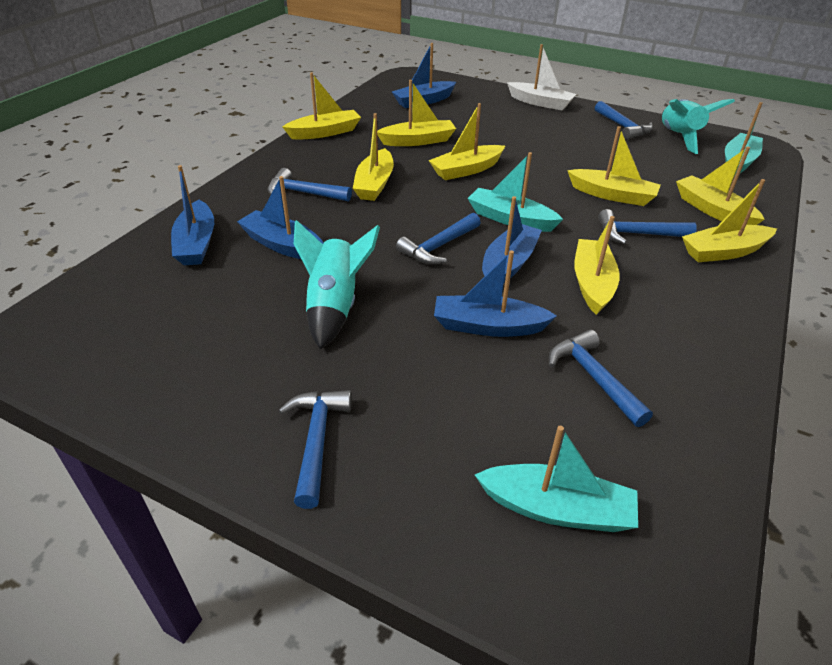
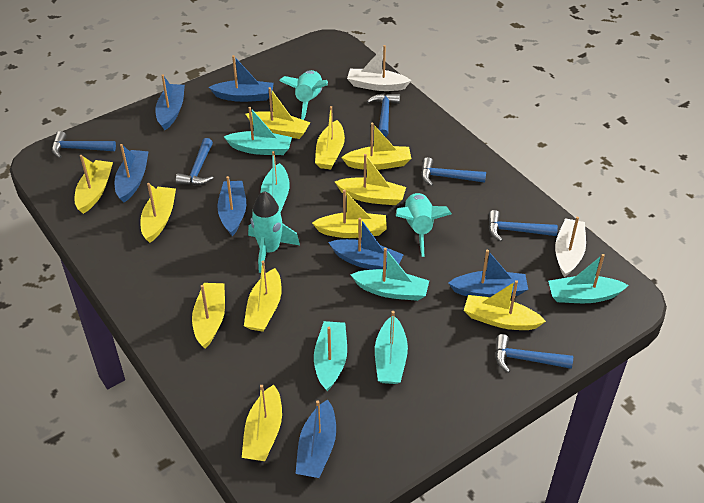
blue boat: [171,165,214,265] [237,176,323,259] [392,43,456,108] [434,250,557,337] [482,196,542,282] = 5 -> [115,144,149,202] [155,74,185,130] [209,55,274,102] [217,176,246,236] [296,400,336,478] [328,218,404,270] [448,250,528,297] = 7
turquoise boat: [467,152,563,232] [475,426,638,532] [725,102,763,174] = 3 -> [224,107,292,155] [261,151,290,213] [314,321,347,391] [351,248,429,301] [375,311,408,384] [548,254,629,303] = 6
turquoise rocket: [294,220,380,349] [661,99,735,154] = 2 -> [248,191,300,273] [279,70,328,120] [396,193,452,257] = 3
white boat: [507,44,576,110] = 1 -> [347,45,412,91] [555,217,586,277] = 2
yellow boat: [282,72,361,140] [353,113,394,201] [377,80,456,146] [428,103,505,180] [567,126,661,206] [575,216,620,315] [676,146,765,225] [682,179,777,262] = 8 -> [75,155,113,214] [140,183,176,243] [192,283,225,348] [242,385,282,461] [244,261,282,332] [245,87,310,139] [312,190,387,238] [315,106,345,170] [335,154,406,205] [341,123,411,170] [464,280,546,330] = 11

